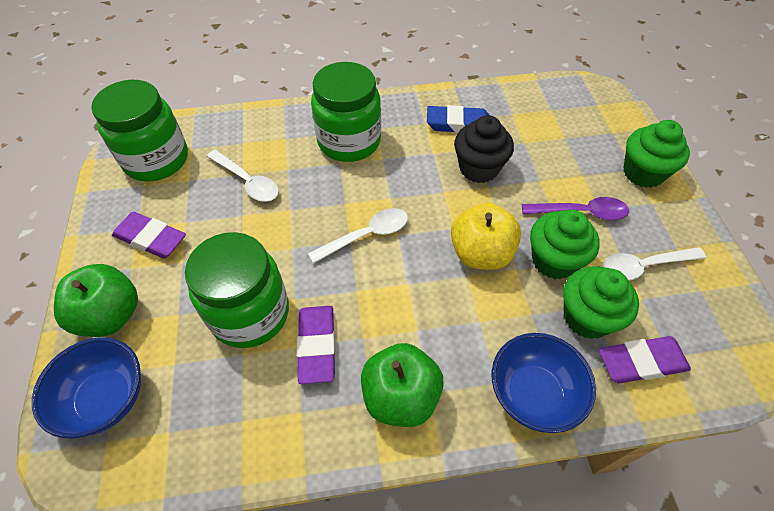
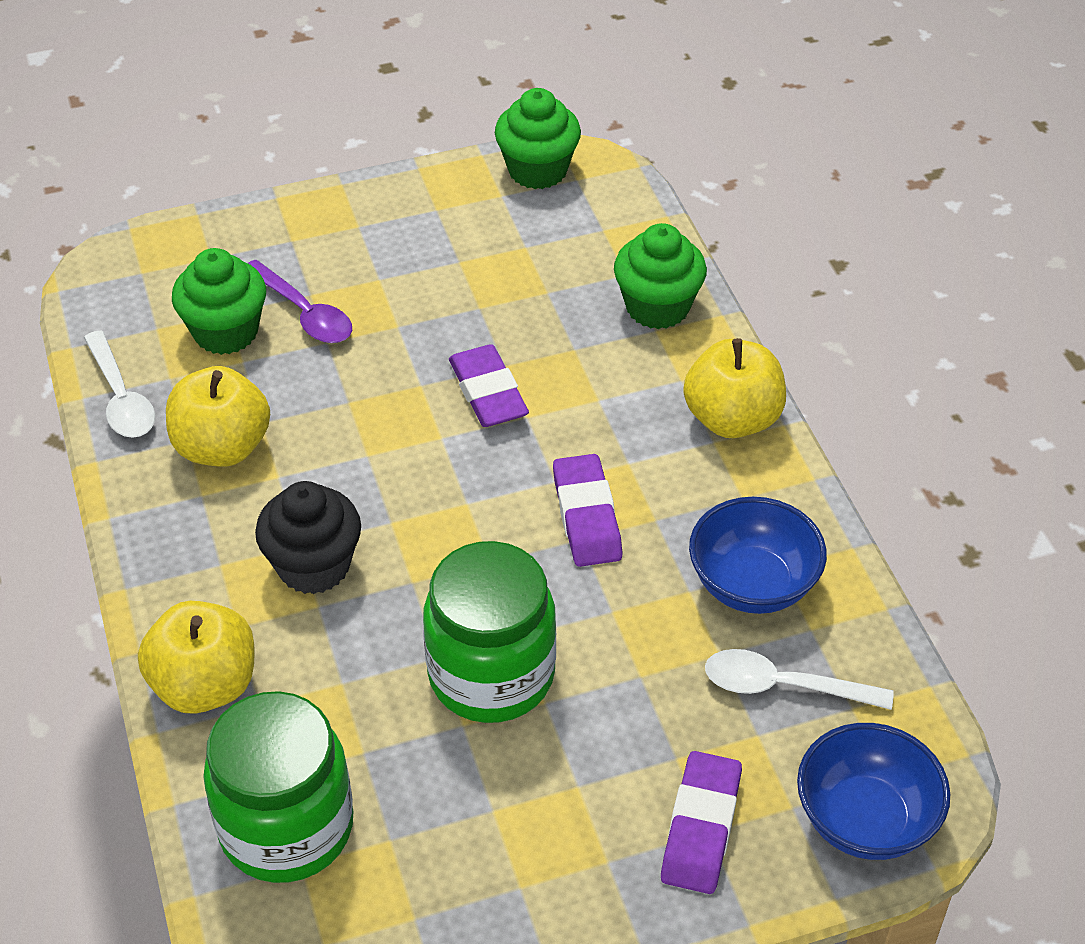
blue eraser: [427,105,489,133] = 1 -> none = 0
green apple: [54,264,138,337] [361,343,444,427] = 2 -> none = 0
green jar: [91,80,188,182] [185,232,289,348] [311,62,381,162] = 3 -> [203,691,353,883] [423,541,556,723] = 2
white spoon: [207,150,279,202] [308,208,408,264] [602,247,706,281] = 3 -> [84,331,155,438] [705,649,894,710] = 2
yellow apple: [451,203,521,270] = 1 -> [138,601,254,714] [166,366,270,467] [684,338,786,438] = 3

